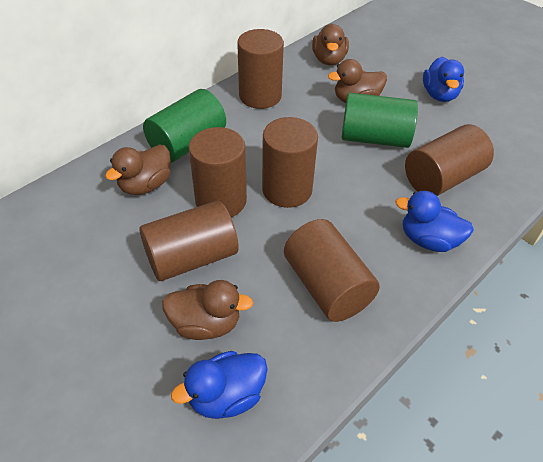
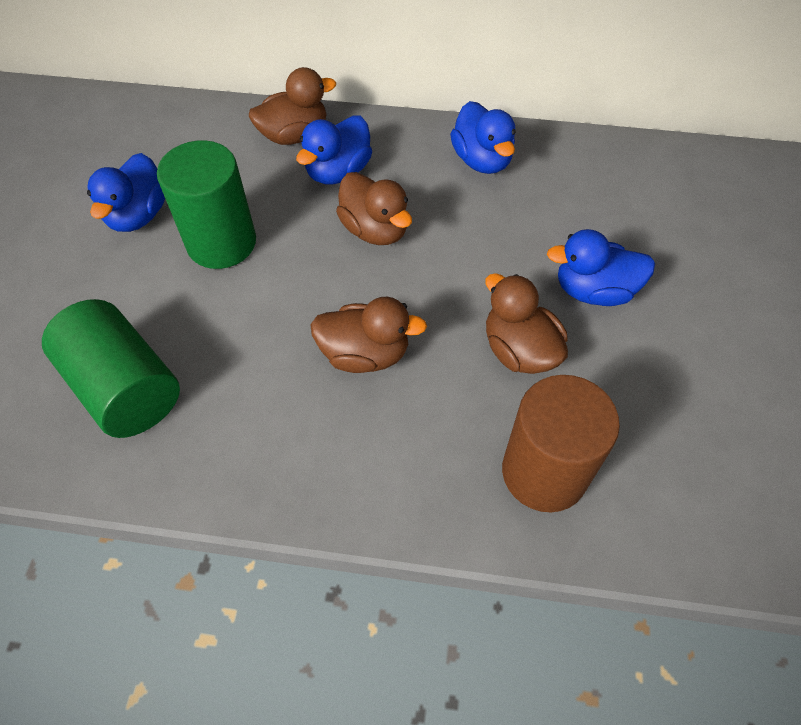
blue duck: [171,351,268,419] [395,191,474,252] [423,57,464,102] = 3 -> [87,153,165,232] [296,115,372,184] [450,101,516,174] [547,229,655,306] = 4
brown cylinder: [139,201,239,281] [189,127,247,217] [237,29,284,109] [262,117,318,208] [284,219,380,322] [405,124,494,196] = 6 -> [502,375,620,512] = 1

